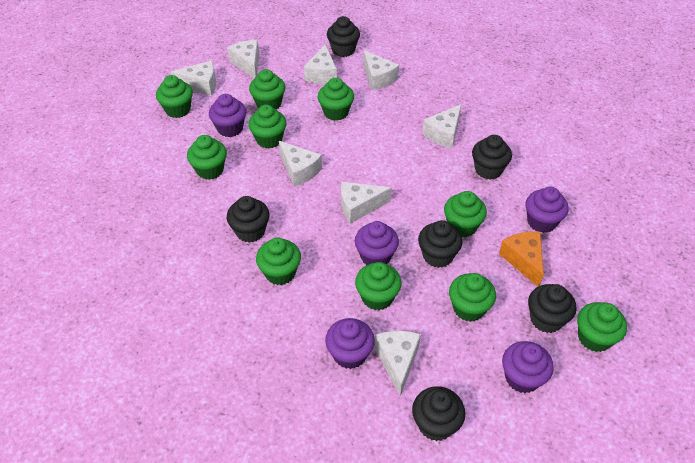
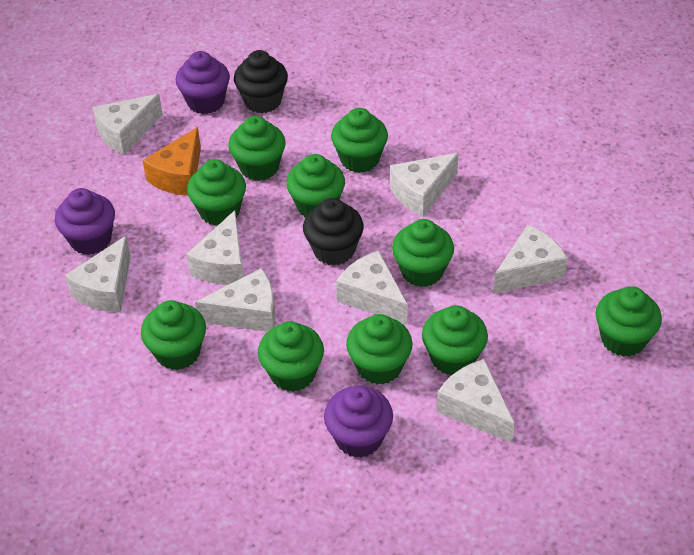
black cupcake: [227,196,270,242] [327,16,360,57] [412,386,465,441] [418,220,463,268] [472,135,512,179] [528,284,576,333] = 6 -> [234,50,288,113] [303,198,364,266] = 2
purple cupcake: [209,94,246,137] [325,318,375,369] [355,221,399,265] [502,341,554,393] [525,187,569,233] = 5 -> [55,188,115,255] [176,51,230,114] [324,386,393,458] = 3

